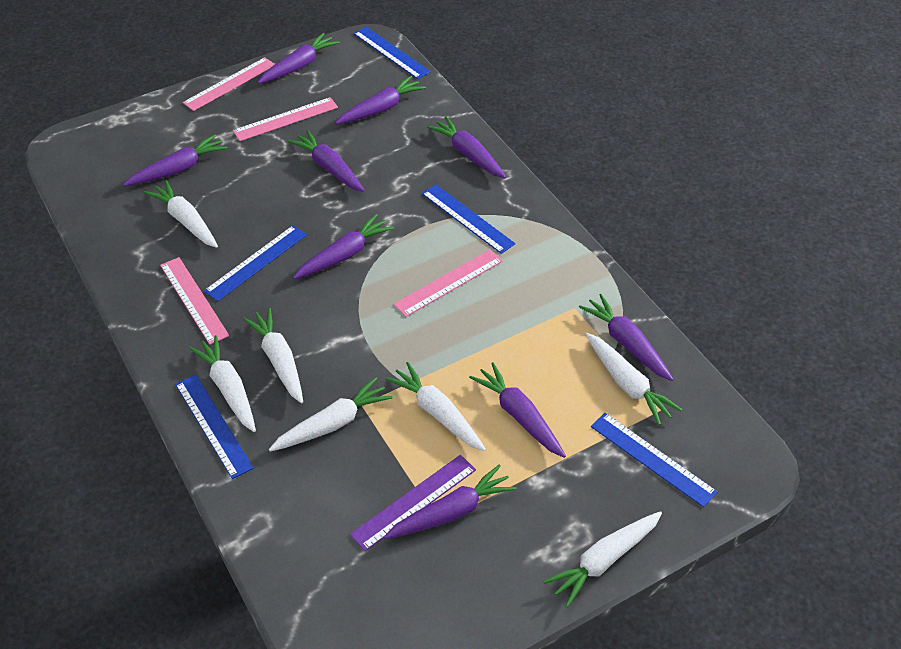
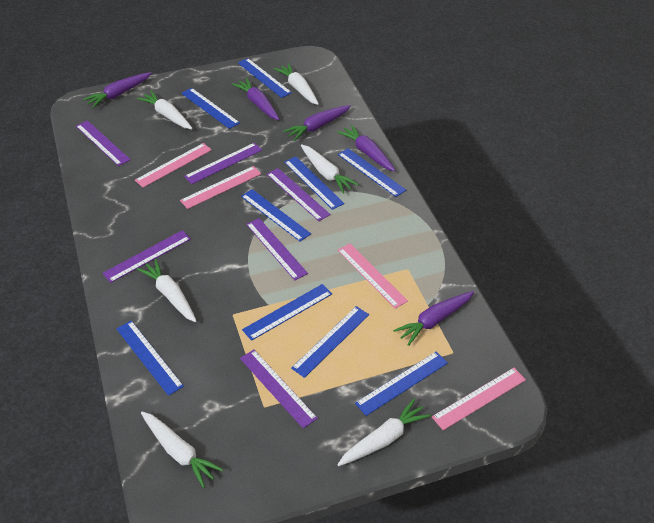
blue ruler: [175,375,254,479] [204,225,307,301] [353,27,431,79] [422,184,515,254] [591,413,718,507] = 5 -> [117,321,184,396] [181,88,240,129] [238,58,292,98] [241,189,311,242] [242,284,332,341] [284,156,344,210] [291,306,369,378] [338,148,406,197] [355,351,448,416] = 9
purple carrot: [123,134,228,186] [258,33,340,84] [288,130,365,192] [293,214,394,279] [335,76,426,125] [384,464,517,539] [427,116,506,178] [469,362,566,458] [579,294,674,381] = 9 -> [83,72,152,108] [232,78,280,120] [283,105,351,141] [337,124,396,171] [393,291,474,346] = 5
purple ruler: [350,455,476,551] = 1 -> [76,120,131,166] [102,230,191,283] [184,143,262,184] [240,350,318,429] [246,218,308,280] [267,168,331,221] = 6
white carrot: [144,180,218,248] [189,335,256,432] [242,308,303,403] [269,377,393,452] [385,362,486,451] [543,511,662,607] [585,333,683,425] = 7 -> [137,91,193,129] [137,259,197,322] [141,412,224,488] [274,63,319,105] [301,144,359,193] [337,398,431,466] = 6

